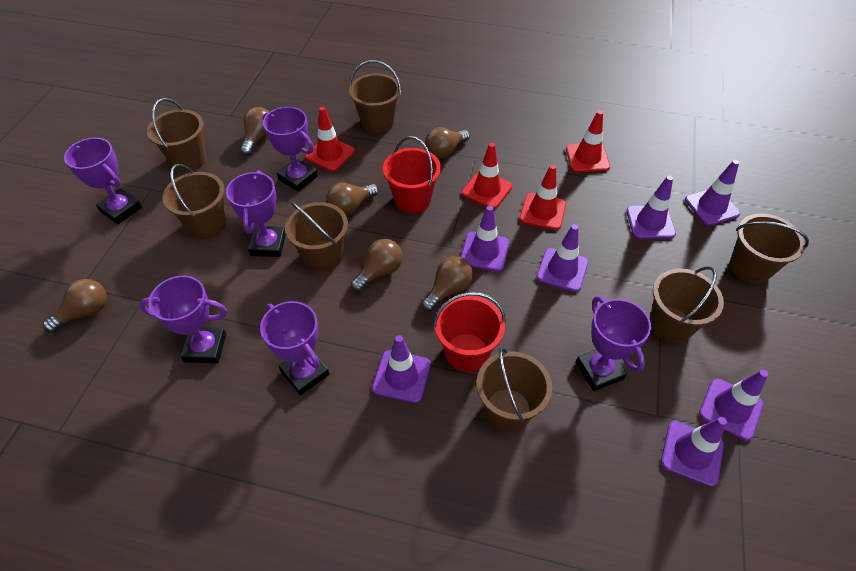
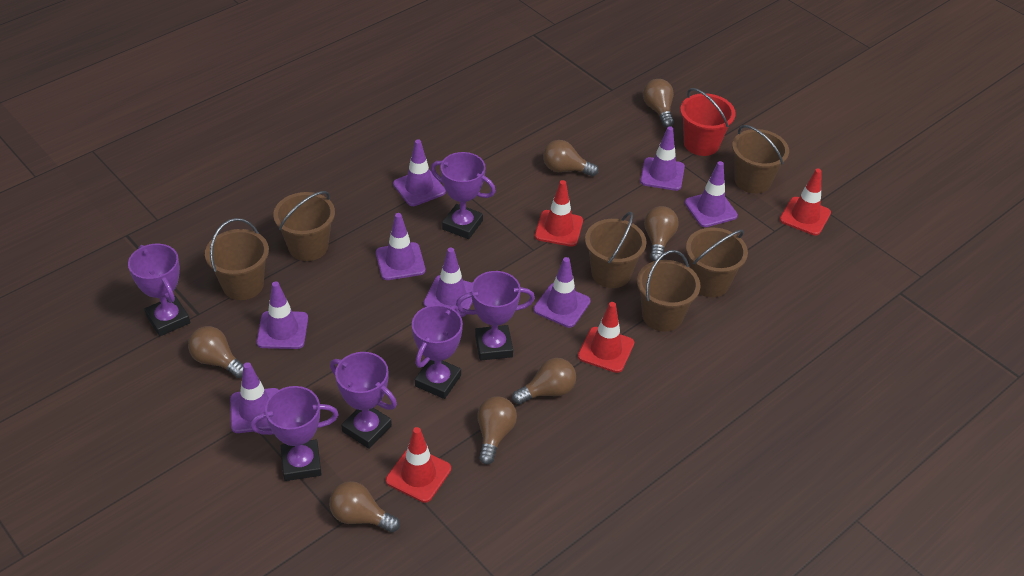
brown bucket: [147,98,206,172] [162,164,226,239] [285,202,348,272] [349,60,401,133] [476,347,552,432] [650,266,724,343] [729,213,809,284] = 7 -> [205,218,269,300] [273,191,335,261] [585,212,647,288] [637,250,700,332] [686,227,748,297] [732,125,789,193] = 6
brown light bulb: [43,279,107,333] [240,107,269,155] [326,183,379,216] [351,239,403,292] [421,256,473,311] [425,127,470,159] = 6 -> [188,326,243,378] [329,481,400,533] [477,396,517,465] [512,358,576,404] [543,140,598,176] [643,79,674,127] [644,206,679,261] = 7
purple traffic cone: [372,335,431,403] [461,206,509,272] [536,224,588,292] [626,176,676,239] [661,417,727,487] [685,160,740,226] [699,370,768,441] = 7 -> [230,362,279,433] [257,281,308,349] [376,213,426,280] [393,139,446,206] [424,248,472,317] [533,257,591,328] [640,126,685,191] [685,161,738,227] = 8
red bucket: [383,136,441,213] [433,292,506,372] = 2 -> [680,88,736,156] = 1

